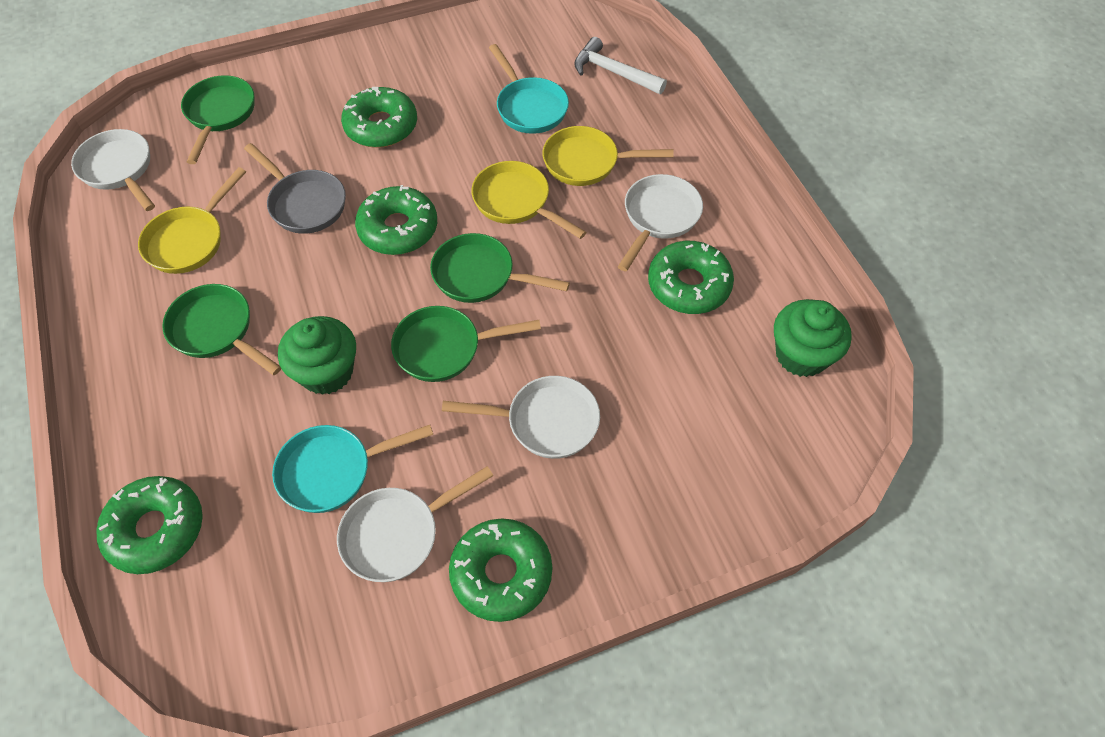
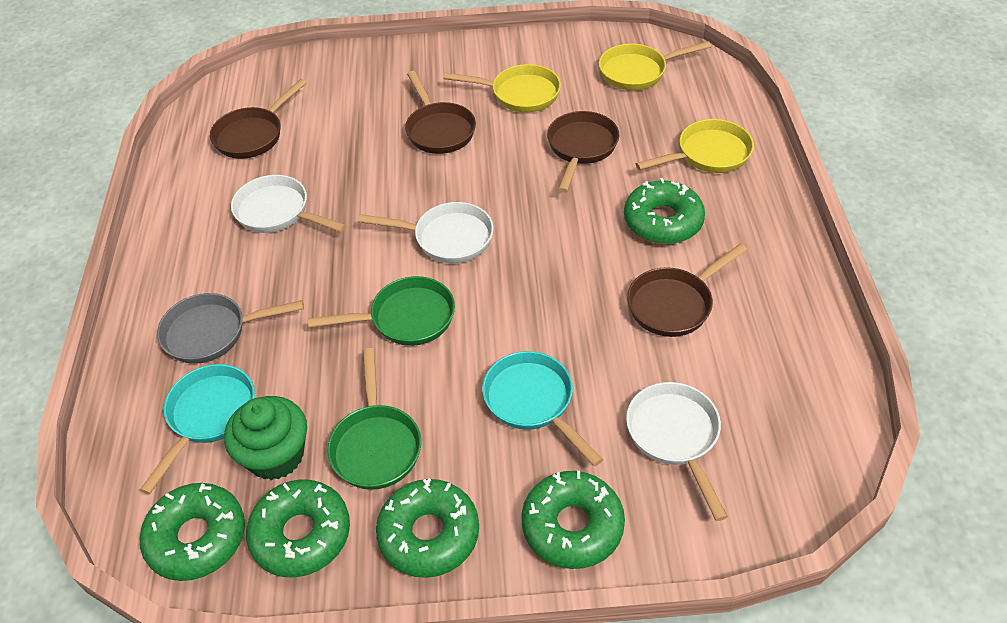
brown pan: none = 0 -> [210,79,307,159] [405,71,476,154] [547,111,619,193] [627,243,747,337] = 4
green cupcake: [278,316,356,395] [774,299,852,377] = 2 -> [224,396,307,480] = 1
green pan: [162,284,281,375] [181,75,254,164] [391,306,541,382] [430,233,570,303] = 4 -> [308,276,455,346] [327,348,421,490] = 2
white hammer: [574,37,667,94] = 1 -> none = 0
white pan: [71,129,155,211] [337,466,494,582] [442,376,600,459] [618,174,703,271] = 4 -> [231,175,346,233] [359,202,494,263] [626,382,728,521] = 3

